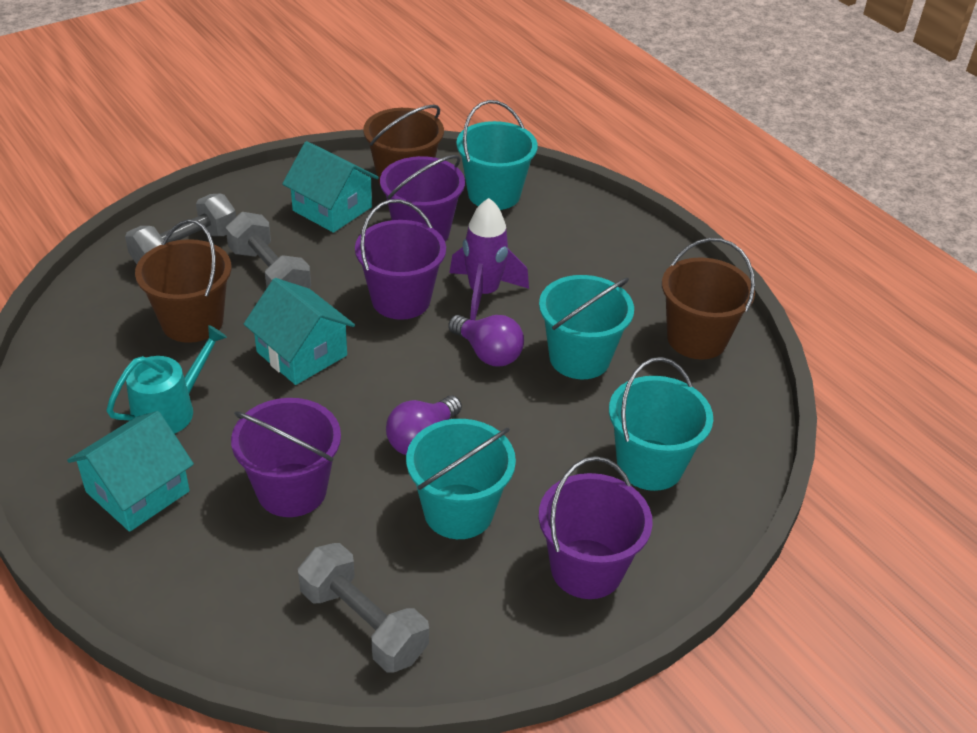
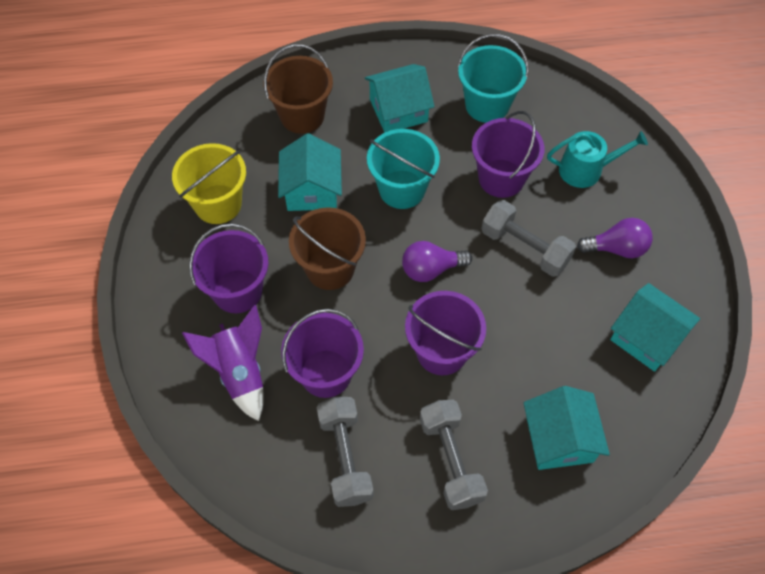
brown bucket: [135,219,231,343] [363,105,444,187] [662,238,755,359] = 3 -> [263,44,333,134] [289,207,366,290] = 2
turquoise bucket: [406,419,516,539] [456,100,538,210] [539,275,634,379] [609,357,713,491] = 4 -> [367,129,440,209] [457,34,529,123] = 2
turquoise house: [67,411,194,532] [244,278,355,385] [282,141,379,233] = 3 -> [278,133,342,211] [365,64,435,133] [524,386,610,470] [610,283,700,372] = 4
yellow bucket: none = 0 -> [172,143,246,224] = 1

